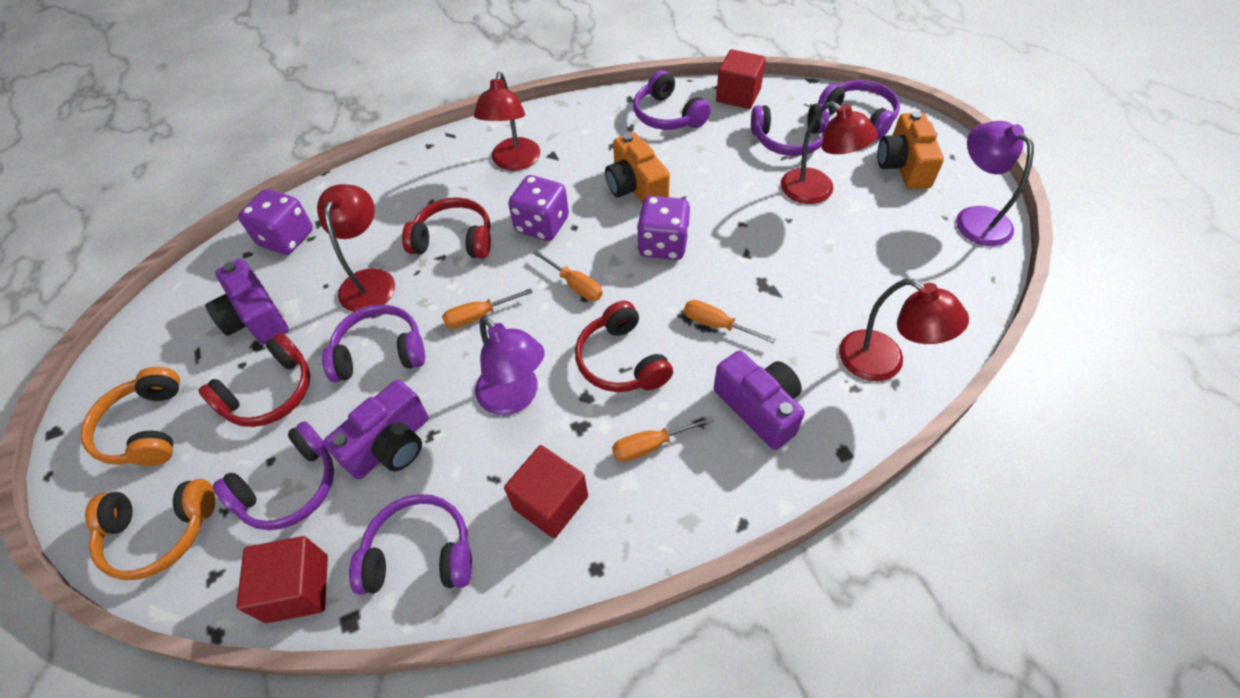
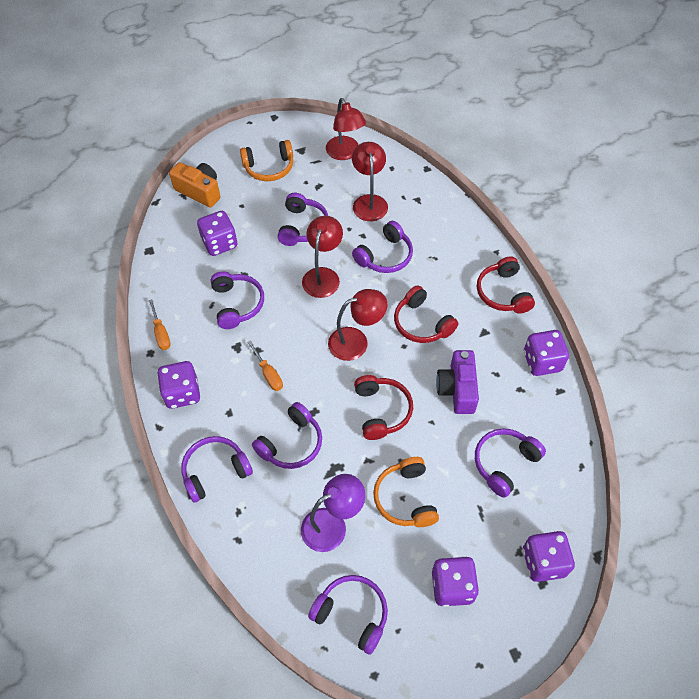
orange camera: [605,132,670,203] [877,111,944,189] = 2 -> [169,162,220,208] = 1
orange screwdriver: [442,288,533,329] [533,250,603,301] [612,416,714,462] [684,300,776,343] = 4 -> [149,299,171,350] [247,341,283,391] = 2
purple camera: [205,259,289,344] [323,380,429,480] [714,350,805,450] = 3 -> [436,350,479,414] = 1
purple dice: [238,189,313,255] [508,175,569,241] [637,196,690,260] = 3 -> [157,361,200,409] [197,211,237,256] [432,556,479,607] [523,531,575,582] [524,330,569,376] = 5
purple headphones: [213,421,334,530] [322,305,425,382] [349,494,472,595] [633,70,711,130] [751,103,829,156] [818,80,900,140] = 6 -> [181,436,253,502] [211,271,264,329] [252,402,322,469] [278,193,328,246] [308,575,388,655] [352,221,413,273] [475,428,546,498] = 7
purple lamp: [475,316,545,415] [956,121,1034,246] = 2 -> [301,474,365,552] = 1
red cube: [237,536,328,623] [504,445,588,538] [716,49,766,109] = 3 -> none = 0

